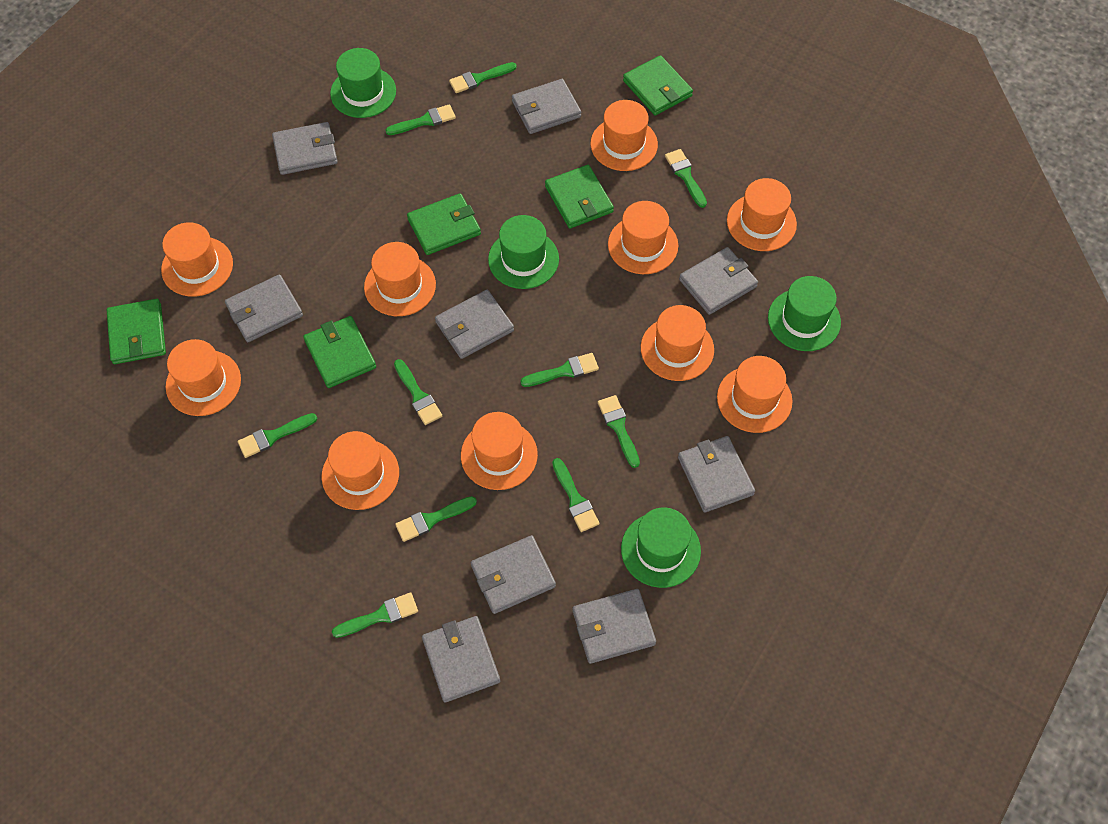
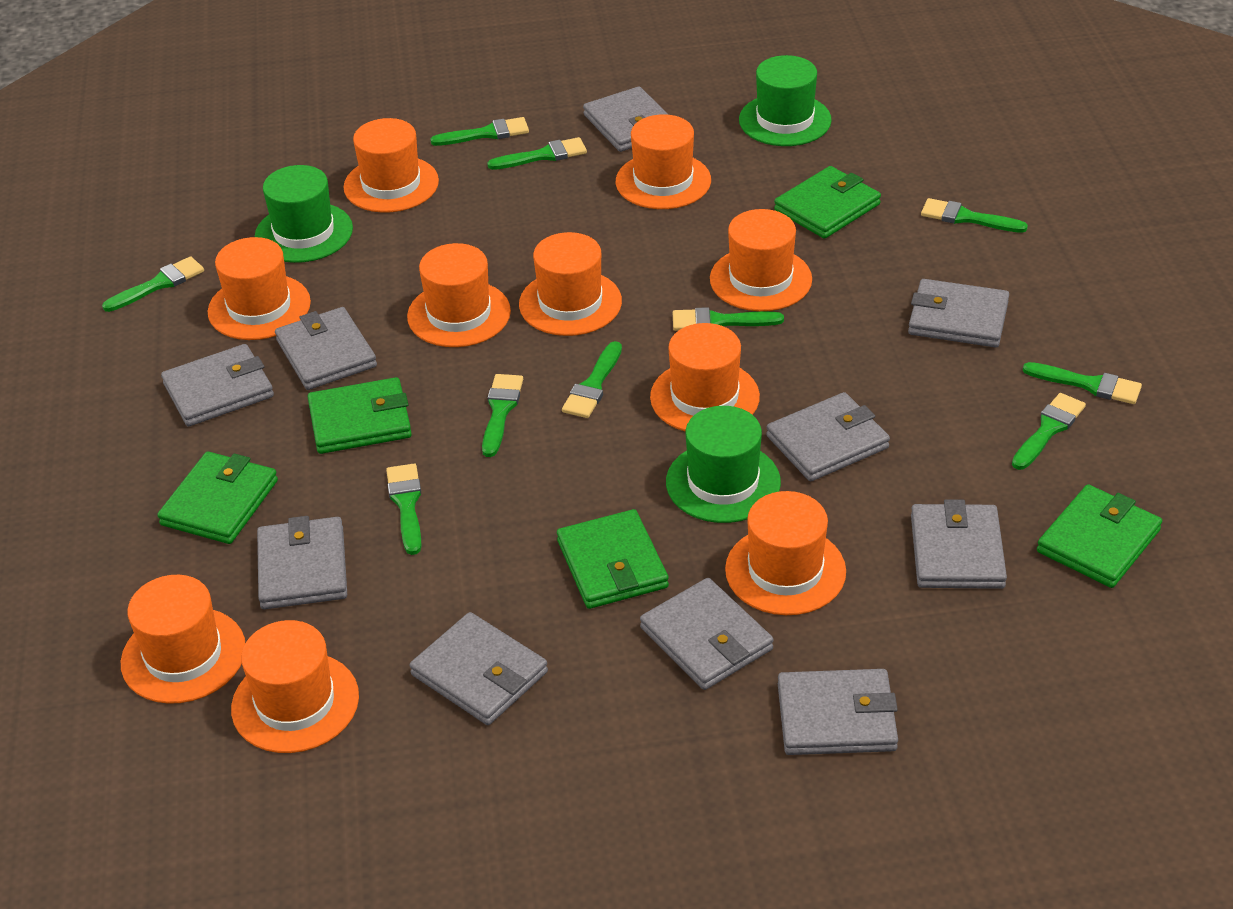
green hat: [330,48,396,118] [488,215,559,289] [621,508,701,588] [768,276,841,351] = 4 -> [255,165,353,263] [666,406,781,523] [739,55,832,146] = 3
grey wallet: [225,275,303,342] [272,122,338,175] [422,616,500,703] [435,290,514,359] [471,535,556,614] [512,79,581,134] [573,589,656,664] [678,436,755,513] [679,247,758,315] = 9 -> [161,344,274,426] [257,516,347,609] [275,307,377,390] [410,612,548,725] [583,87,669,152] [640,578,774,690] [766,392,890,481] [778,669,898,755] [908,279,1009,347] [911,499,1007,589] = 10

